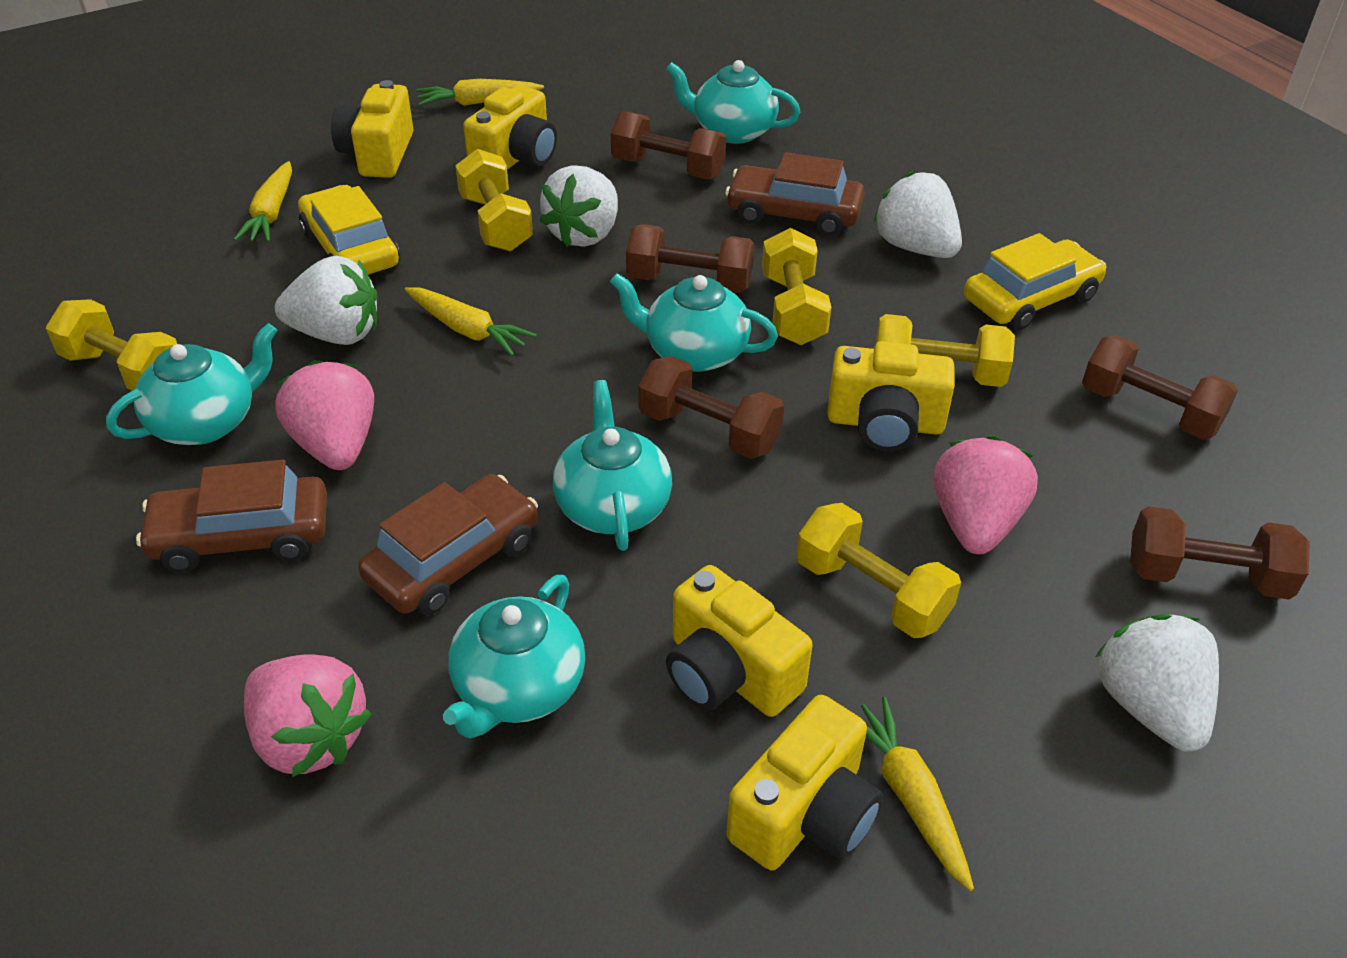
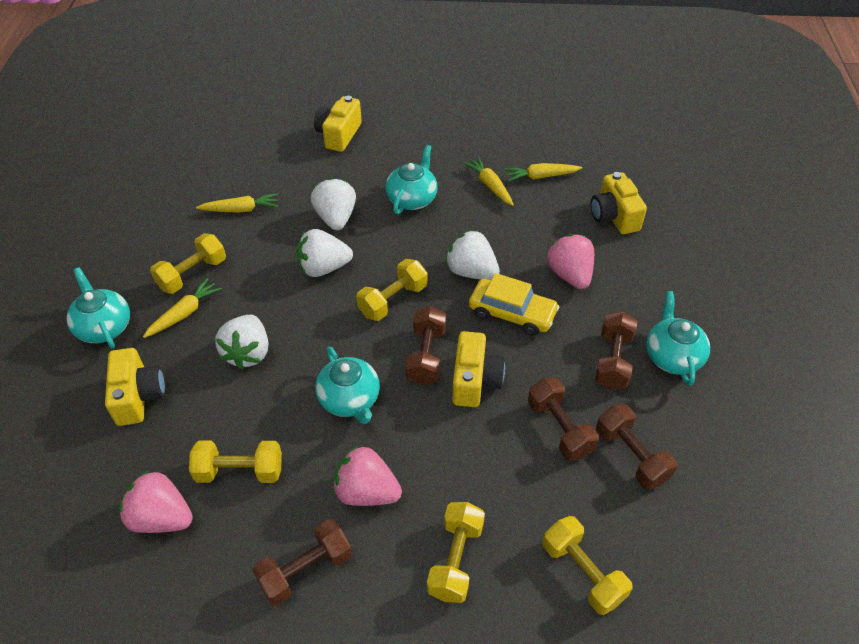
brown car: [136,460,327,572] [358,474,538,615] [725,152,865,236] = 3 -> none = 0
turquoise teapot: [106,323,278,445] [443,575,585,739] [553,380,672,551] [610,273,778,372] [666,60,800,144] = 5 -> [66,267,130,348] [315,347,380,424] [385,145,438,214] [646,291,710,386] = 4
yellow camera: [331,80,414,178] [463,85,557,170] [666,565,812,717] [727,695,883,870] [827,341,954,451] = 5 -> [105,348,165,426] [314,96,362,152] [452,331,505,407] [591,172,647,234] = 4
yellow car: [298,185,400,275] [964,233,1106,331] = 2 -> [469,273,559,336] = 1

